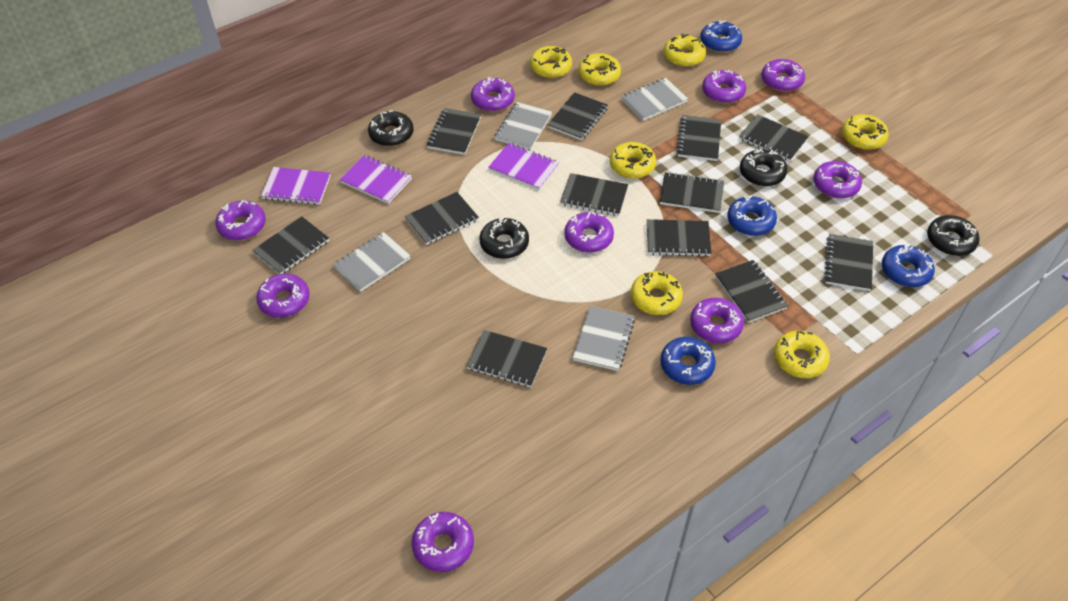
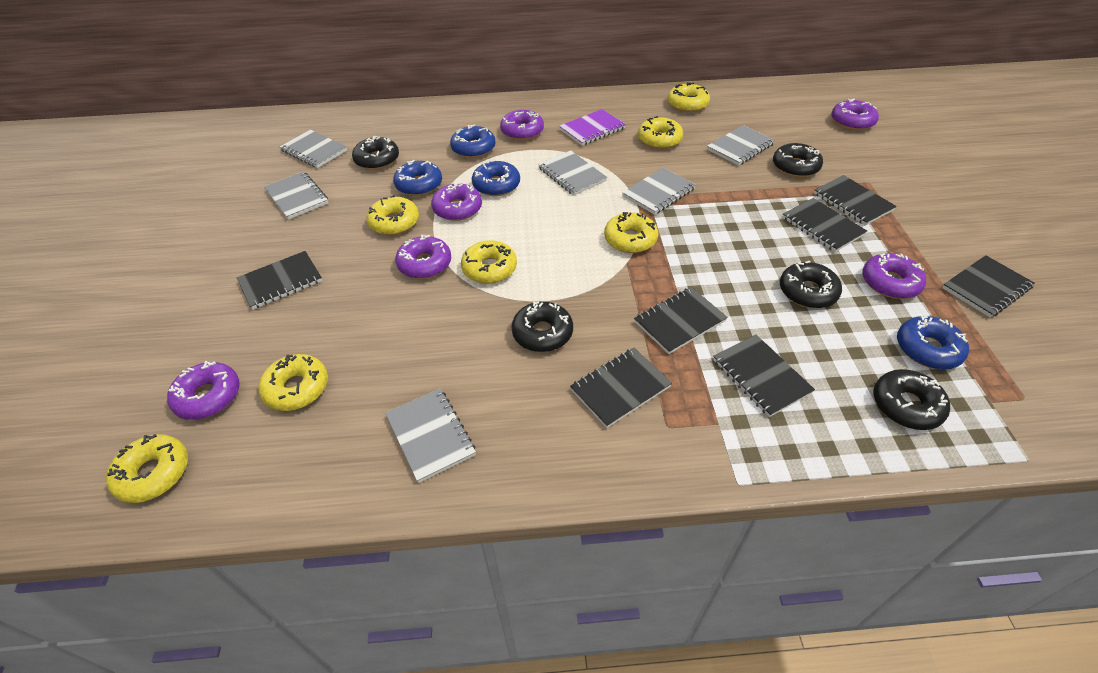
black donut: [368,110,414,146] [479,218,529,259] [740,149,787,186] [927,215,980,256] = 4 -> [352,136,399,170] [512,301,573,352] [773,143,823,177] [780,261,842,308] [874,369,950,430] = 5
black notebook: [252,216,329,274] [404,192,479,245] [427,108,481,155] [467,330,547,387] [548,92,608,141] [560,173,628,216] [647,219,712,257] [660,172,724,213] [676,115,721,161] [715,260,788,323] [739,114,809,161] [824,234,873,291] = 12 -> [237,251,322,310] [570,348,672,428] [634,287,728,354] [713,335,815,417] [782,198,867,252] [814,175,897,226] [942,255,1035,317] = 7
grey notebook: [333,232,411,292] [495,102,552,150] [573,306,635,371] [621,78,688,121] = 4 -> [264,172,328,220] [280,130,347,168] [385,389,476,483] [538,150,607,196] [622,167,696,215] [707,125,775,166] = 6
purple donut: [215,200,266,240] [256,274,310,318] [411,512,474,572] [471,77,515,112] [564,212,614,253] [690,298,744,343] [702,70,746,103] [761,59,805,92] [813,161,862,199] = 9 -> [167,361,240,420] [395,235,451,279] [431,182,482,221] [500,110,544,140] [831,99,879,130] [862,253,926,299] = 6
purple notebook: [261,167,331,205] [340,155,412,204] [488,143,559,190] = 3 -> [559,109,626,146] = 1

